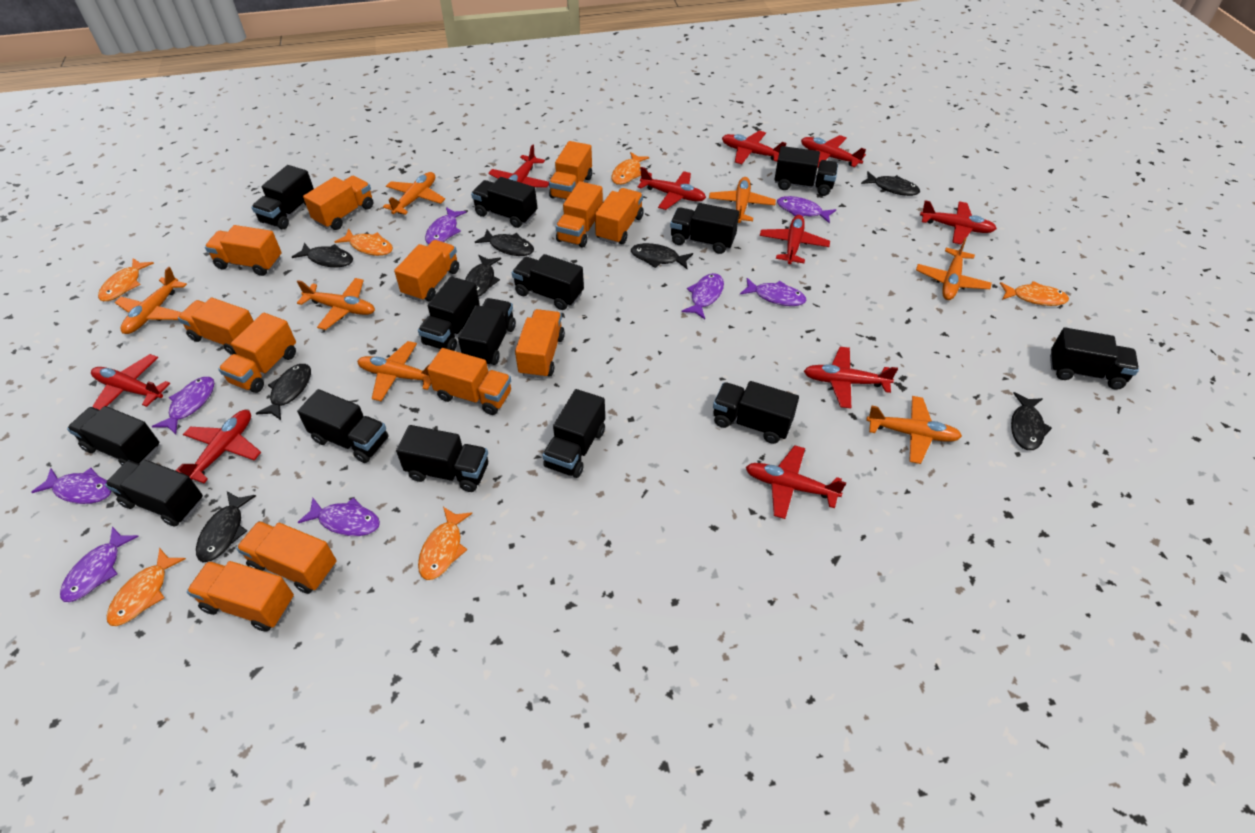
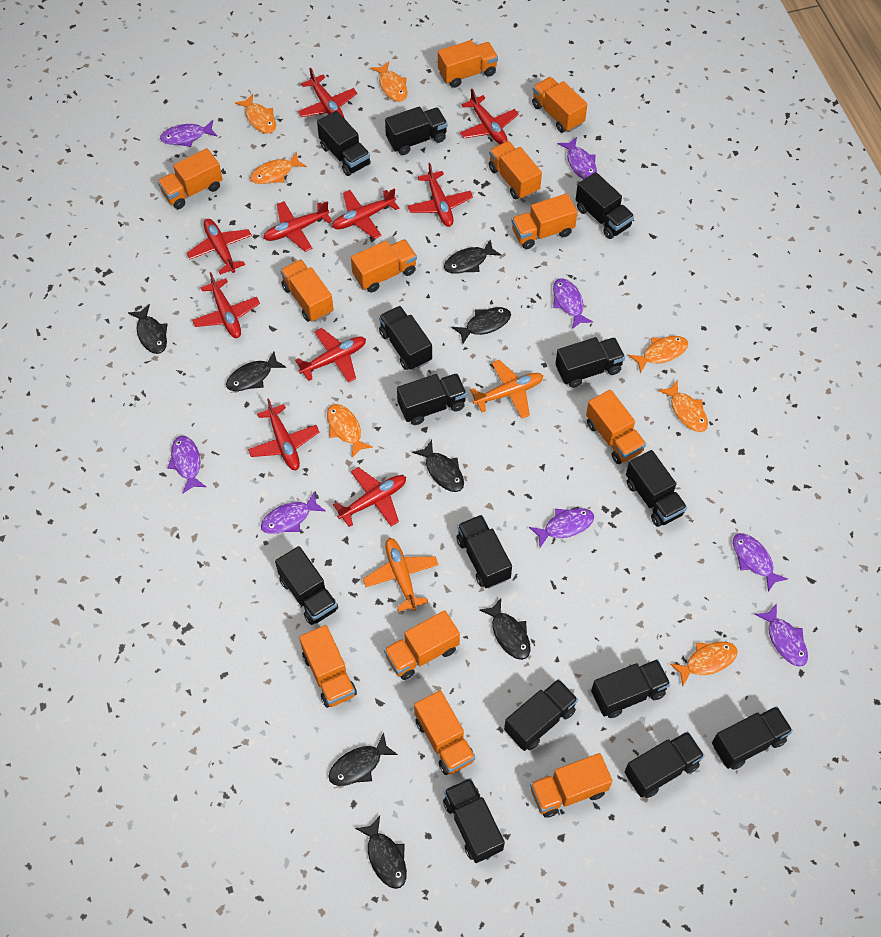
orange fish: [98,258,154,301] [107,548,186,626] [335,229,393,256] [418,507,472,580] [611,152,649,185] [1000,281,1069,306] = 6 -> [235,94,276,134] [250,152,307,184] [327,404,373,458] [370,61,407,102] [628,336,688,373] [658,380,708,432] [670,641,738,686] = 7
orange plane: [115,267,187,334] [297,278,375,330] [357,341,431,401] [383,172,445,215] [709,177,776,223] [866,396,962,464] [916,238,992,300] = 7 -> [363,538,439,612] [470,360,543,419] = 2

